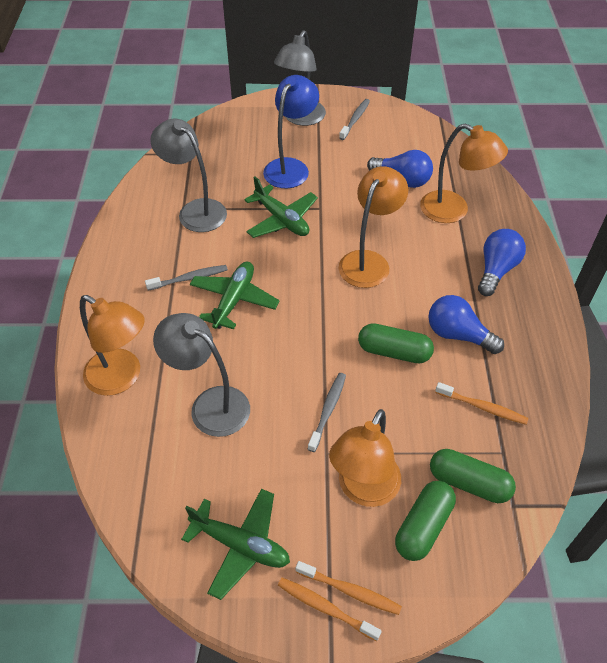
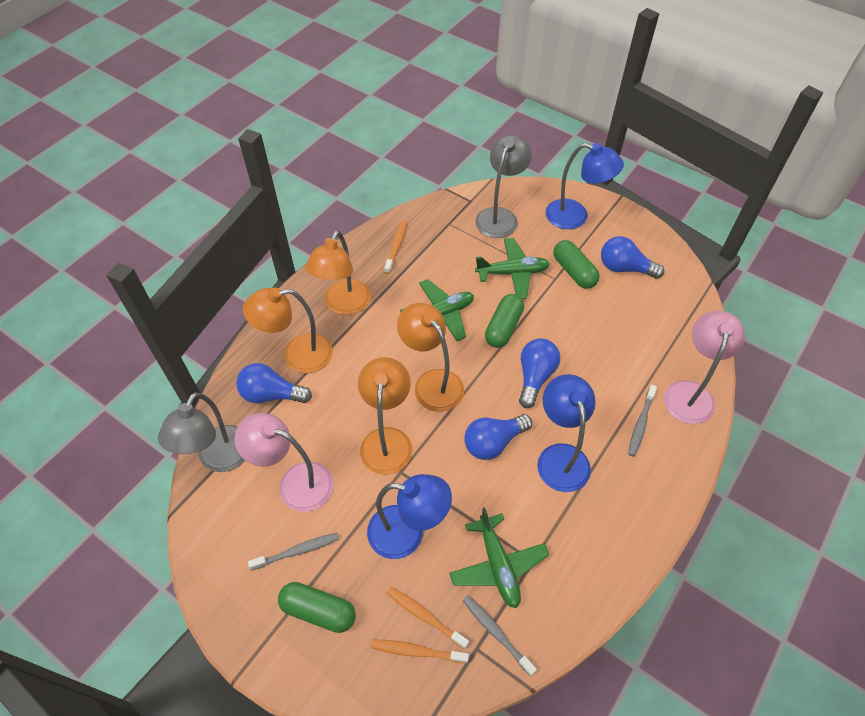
blue lamp: [263,75,319,188] = 1 -> [367,474,452,559] [537,374,596,492] [546,143,624,229] = 3
blue light bulb: [367,150,433,188] [428,295,504,354] [478,229,526,296] = 3 -> [236,363,312,403] [464,414,532,460] [519,338,560,408] [601,236,664,279] = 4
grey lamp: [150,119,227,232] [153,313,250,437] [274,30,326,126] = 3 -> [158,392,245,472] [475,135,532,238] = 2
pink lamp: none = 0 -> [234,413,334,512] [664,310,745,424] = 2

